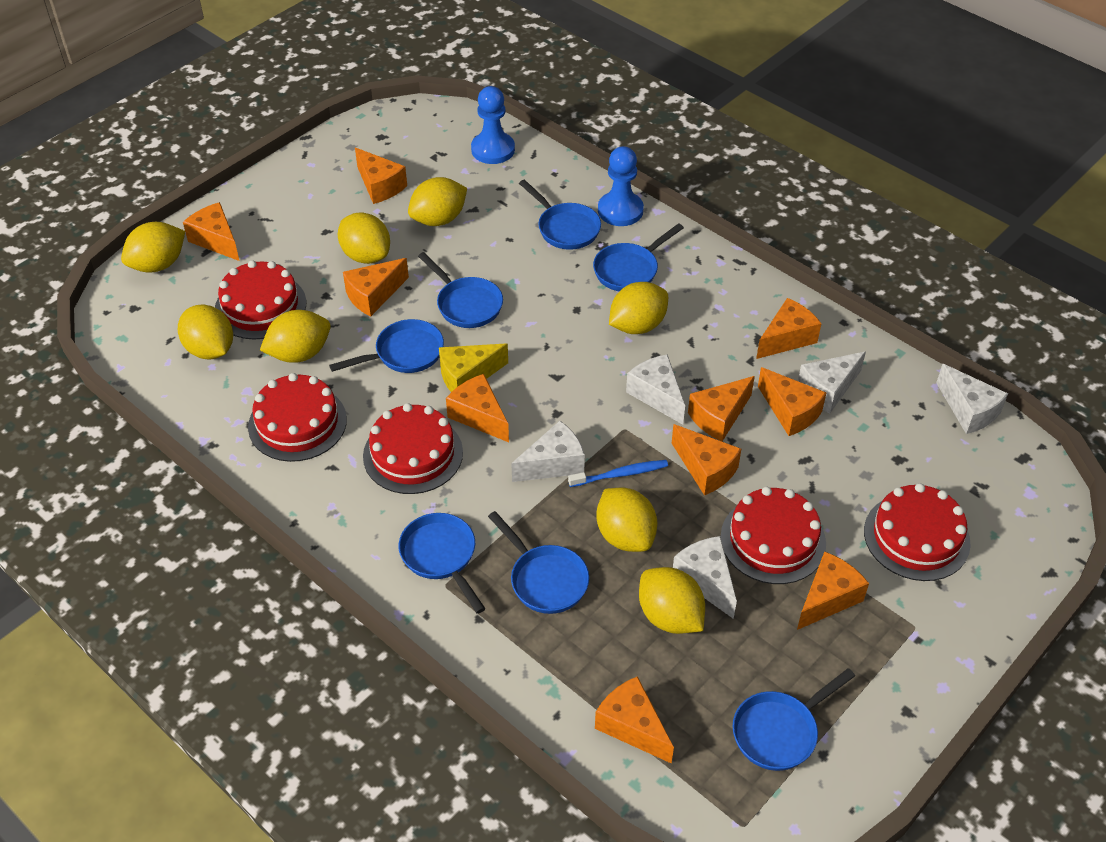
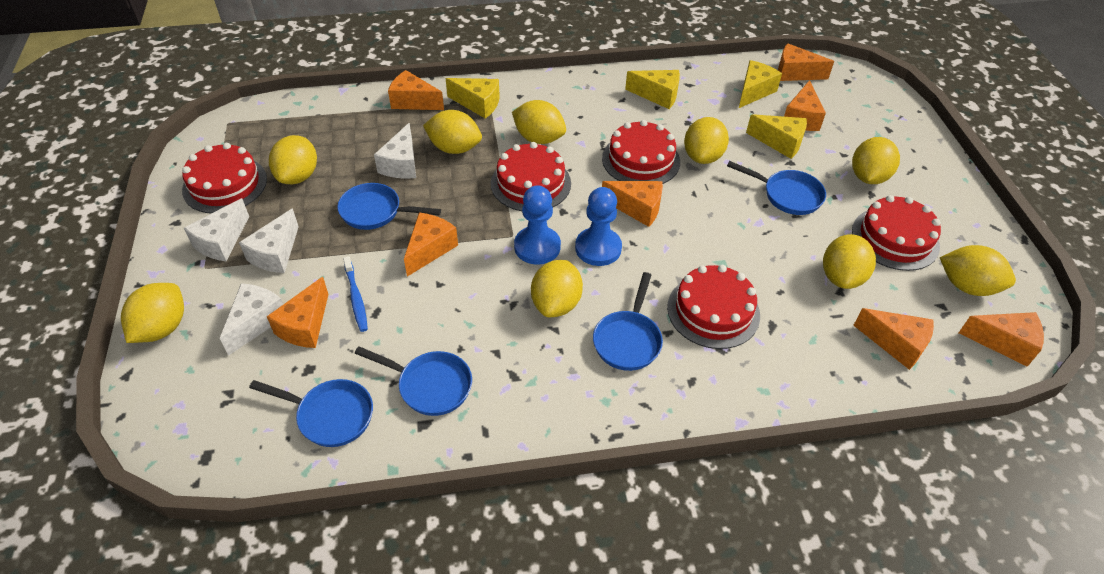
blue pan: [329,319,444,373] [398,513,486,614] [418,252,503,328] [488,511,589,614] [519,179,601,250] [593,223,684,291] [733,668,855,771] = 7 -> [249,379,373,447] [337,183,441,230] [355,346,472,416] [593,272,663,371] [727,161,826,215] = 5
orange cheese: [183,202,240,261] [343,258,409,317] [355,147,407,204] [446,374,509,442] [595,676,674,764] [672,424,741,495] [688,376,755,441] [756,298,821,359] [758,367,826,436] [797,551,869,630] = 10 -> [267,277,328,348] [388,70,444,110] [404,213,458,277] [602,181,663,227] [778,43,834,81] [784,80,826,131] [853,308,934,370] [959,312,1044,367] = 8
white cheese: [511,421,585,482] [626,354,685,425] [673,536,737,619] [798,352,866,413] [936,364,1008,434] = 5 -> [184,198,249,261] [220,283,283,356] [239,208,299,273] [374,123,416,179] = 4
yellow cheese: [439,343,508,392] = 1 -> [445,78,500,118] [625,70,680,109] [739,60,782,108] [746,114,807,159] = 4
yellow lemon: [121,222,185,273] [178,304,233,359] [260,310,331,363] [338,212,390,264] [408,177,467,226] [596,488,657,552] [609,282,668,334] [639,567,705,634] = 8 -> [121,283,184,343] [269,135,317,184] [423,110,482,154] [512,100,566,144] [531,260,583,317] [684,117,729,164] [823,234,876,289] [852,137,900,184] [940,245,1016,296] = 9

